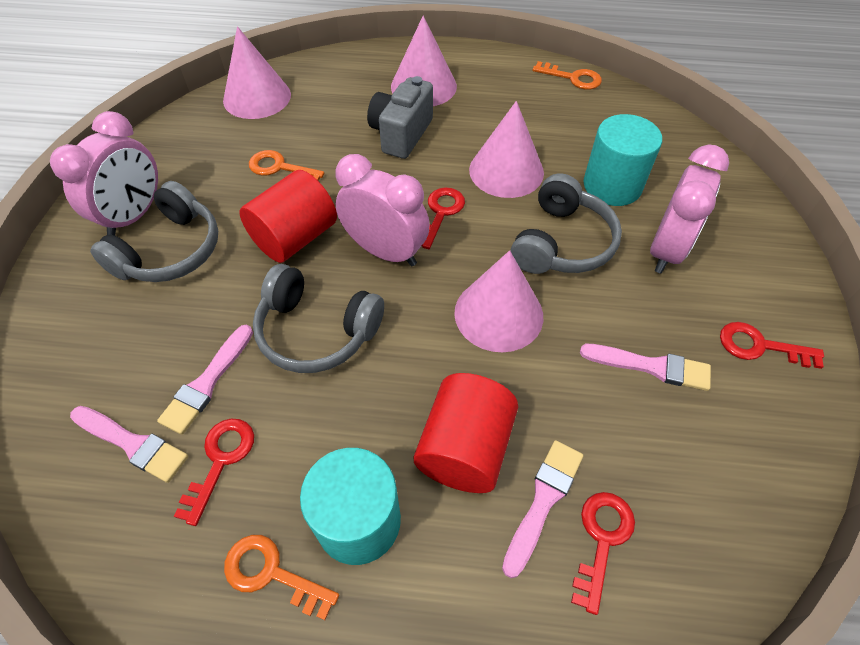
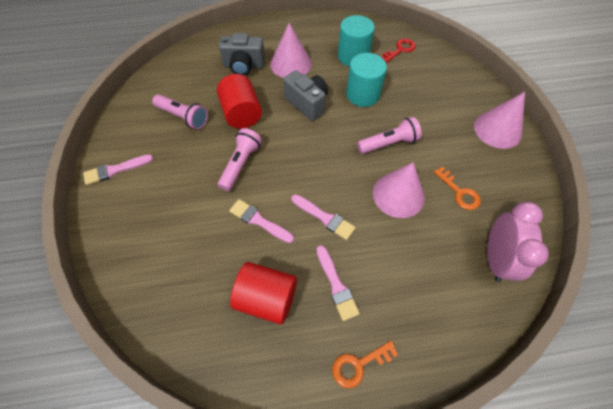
grey camera: [367,76,433,159] = 1 -> [219,33,265,76] [283,71,328,121] = 2
grey headphones: [90,181,218,282] [253,264,384,373] [511,173,622,274] = 3 -> none = 0
orange key: [224,535,339,620] [249,150,325,181] [532,61,602,90] = 3 -> [332,341,398,389] [434,166,481,210] = 2
pink clock: [50,111,158,235] [335,154,430,266] [650,144,729,273] = 3 -> [487,202,549,282] = 1
pink cone: [223,26,291,119] [391,16,457,106] [454,250,543,352] [469,101,544,198] = 4 -> [270,23,312,78] [373,162,425,218] [474,92,525,149] = 3
pink flashlight: none = 0 -> [152,94,208,130] [218,128,262,191] [357,117,422,154] = 3
red key: [174,419,254,526] [422,187,465,249] [571,492,635,615] [720,322,824,369] = 4 -> [381,39,416,63] = 1

